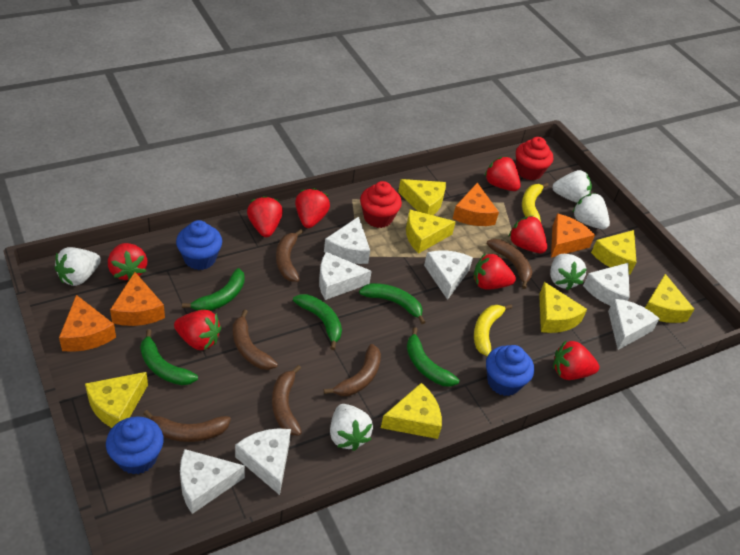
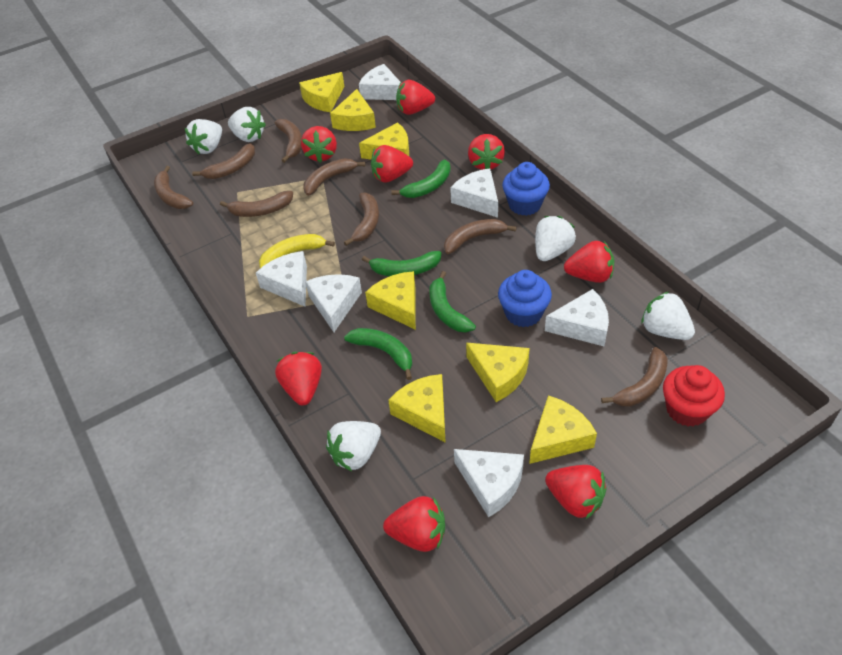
blue cupcake: [106,416,164,474] [176,220,222,270] [486,345,534,396] = 3 -> [498,270,552,327] [502,162,550,216] = 2
brown banana: [143,410,231,442] [233,309,278,370] [272,365,302,435] [276,229,303,282] [324,344,381,396] [487,239,532,289] = 6 -> [154,166,193,209] [192,143,255,179] [220,191,293,217] [275,119,302,163] [303,158,366,196] [344,192,379,246] [444,219,517,254] [601,347,667,407] = 8
green banana: [140,329,198,385] [182,268,245,311] [293,294,342,350] [359,283,425,324] [407,327,459,387] = 5 -> [344,328,412,380] [362,251,442,276] [391,159,451,198] [429,271,476,332] = 4
orange cheese: [59,295,116,352] [110,272,165,326] [453,183,499,226] [551,214,595,258] = 4 -> none = 0
red cupcake: [360,181,402,228] [516,137,553,180] = 2 -> [663,365,725,427] = 1
white cheese: [180,449,245,514] [235,428,291,495] [319,252,372,300] [324,216,370,264] [424,250,473,300] [583,263,630,306] [608,298,660,350] = 7 -> [256,251,307,307] [305,274,362,332] [359,64,402,100] [450,168,498,218] [454,449,524,517] [545,289,609,346] = 6
yellow banana: [474,304,512,356] [522,183,549,222] = 2 -> [259,234,335,268] = 1

